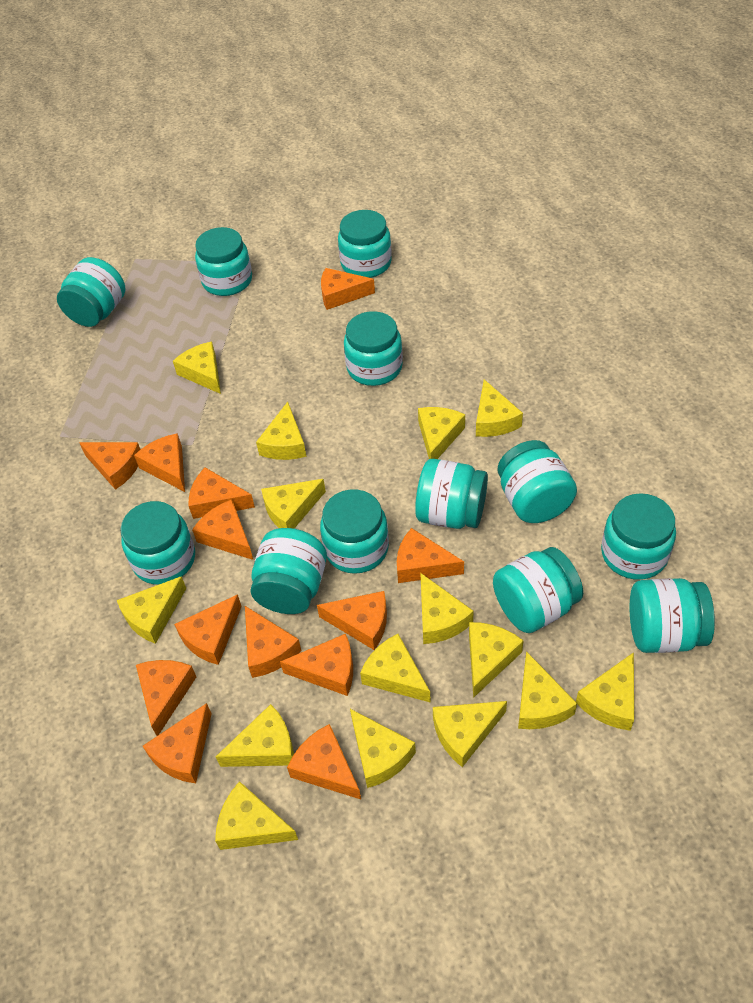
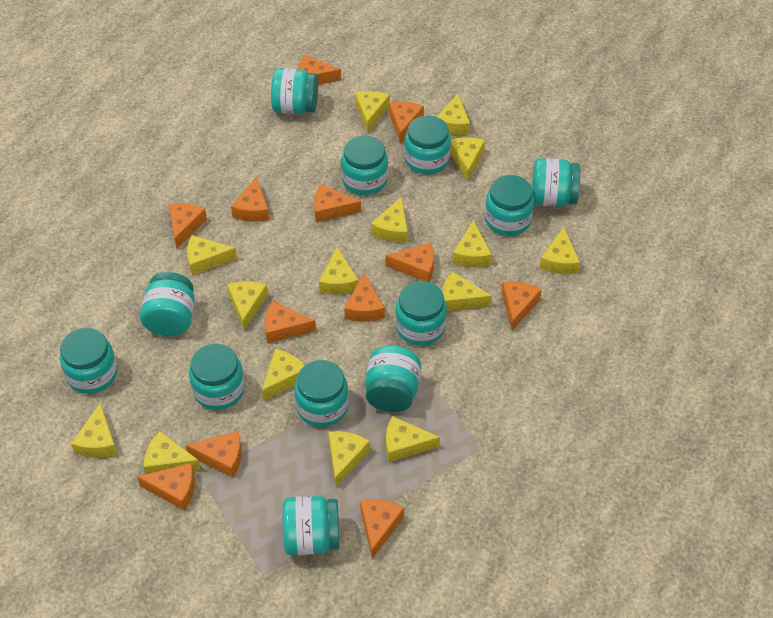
orange cheese: [79,442,141,490] [134,433,185,492] [136,660,196,736] [143,703,212,783] [174,594,242,665] [189,467,255,519] [192,499,253,560] [245,606,301,678] [280,634,353,696] [287,724,361,799] [317,591,387,650] [321,268,375,310] [397,528,464,583] = 13 -> [137,463,195,511] [169,203,207,249] [186,431,242,477] [231,176,269,222] [265,301,316,343] [298,55,341,85] [314,184,361,222] [344,273,385,322] [360,499,404,559] [385,243,434,282] [389,102,424,143] [501,281,542,331] = 12

